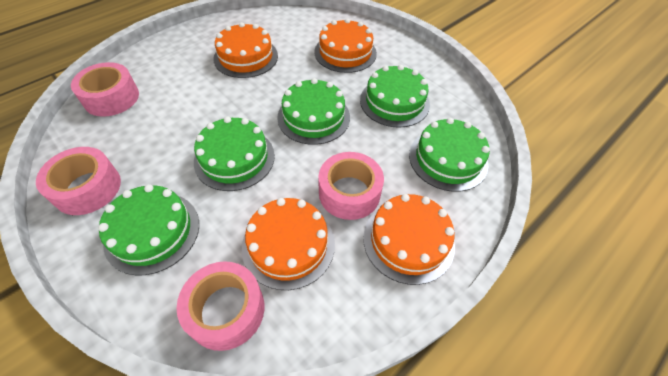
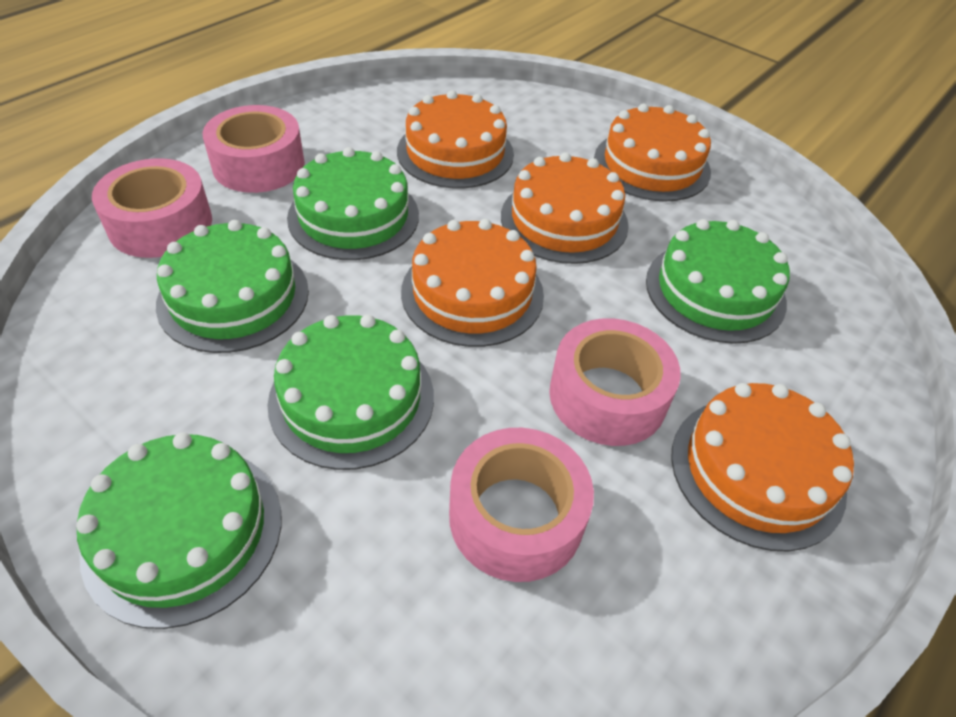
orange cake: [214,22,278,78] [242,198,335,290] [314,18,377,73] [363,194,455,285] = 4 -> [397,90,514,188] [401,219,544,347] [501,152,629,264] [594,103,711,202] [671,383,854,552] = 5

